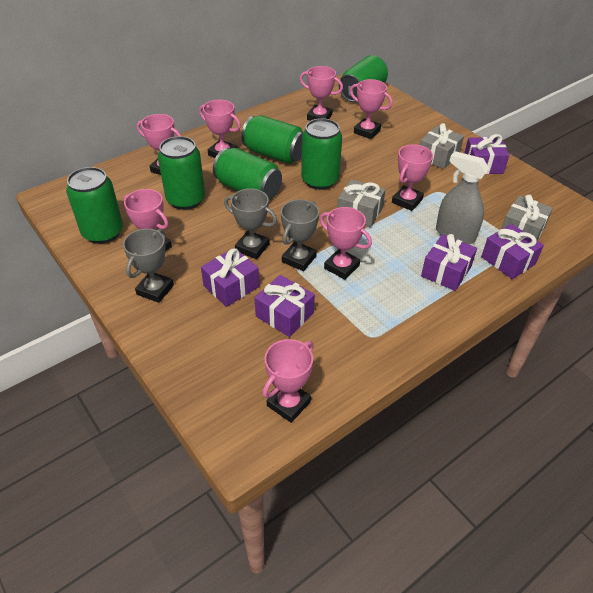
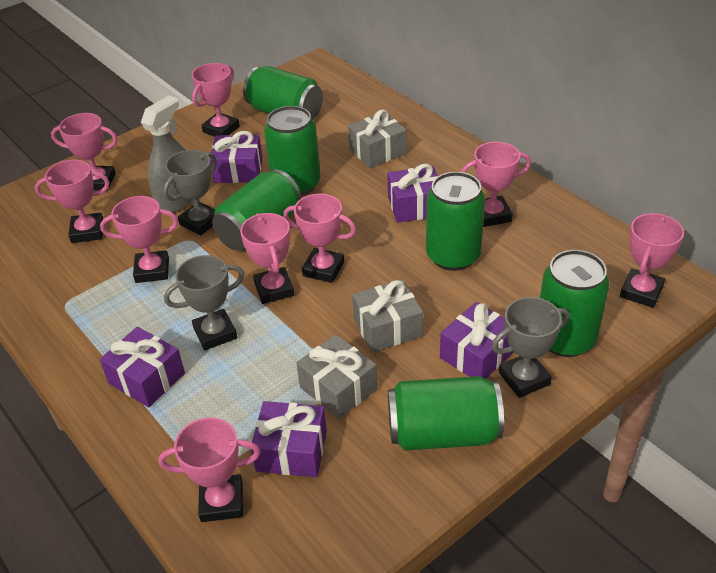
pink trophy: [124,189,172,252] [137,114,181,175] [199,100,241,158] [263,339,313,423] [300,66,343,121] [320,207,372,280] [350,79,393,139] [392,144,433,211] = 8 -> [35,159,110,243] [51,113,117,191] [100,196,178,283] [158,417,260,522] [192,63,240,137] [240,213,294,304] [283,194,356,283] [461,142,531,227] [620,213,684,308] = 9

